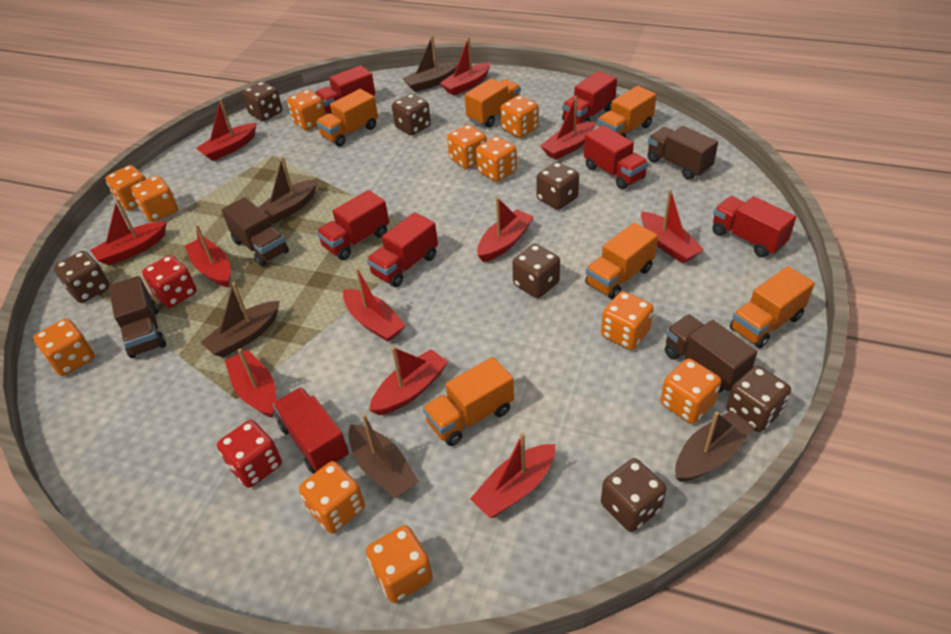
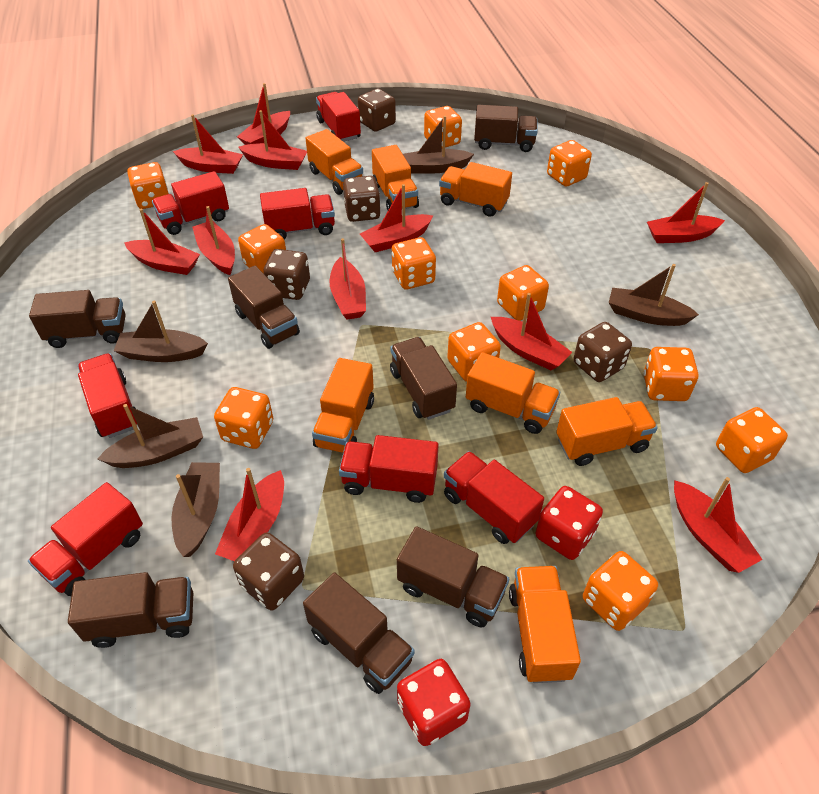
brown dice: [54,251,110,303] [242,82,282,121] [392,94,431,135] [512,244,560,298] [537,162,579,210] [601,458,666,532] [726,366,791,432] = 7 -> [233,532,304,610] [263,249,310,300] [343,176,381,222] [358,89,396,132] [573,322,632,382] = 5
brown truck: [109,276,166,358] [222,197,289,266] [647,126,718,180] [665,314,757,393] = 4 -> [29,290,126,348] [68,572,193,648] [228,266,300,349] [303,572,415,694] [390,337,457,420] [397,526,509,627] [474,105,538,152] = 7
orange truck: [316,89,378,146] [423,357,514,446] [465,78,521,127] [585,222,658,299] [598,86,657,138] [730,266,815,348] = 6 -> [306,129,363,195] [312,358,374,453] [372,145,419,210] [439,162,512,217] [466,352,560,434] [509,566,581,683] [556,397,658,466] = 7

